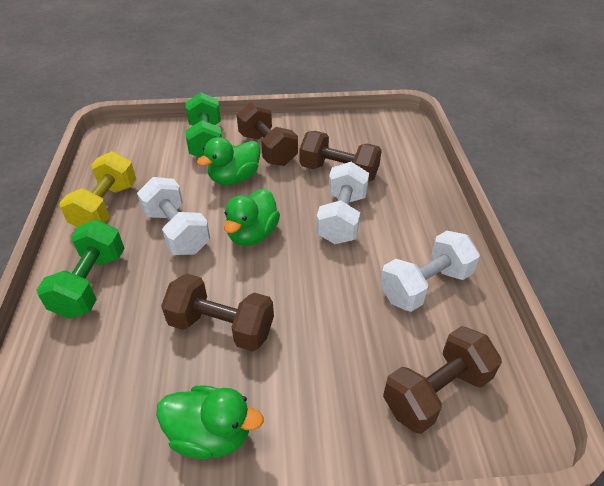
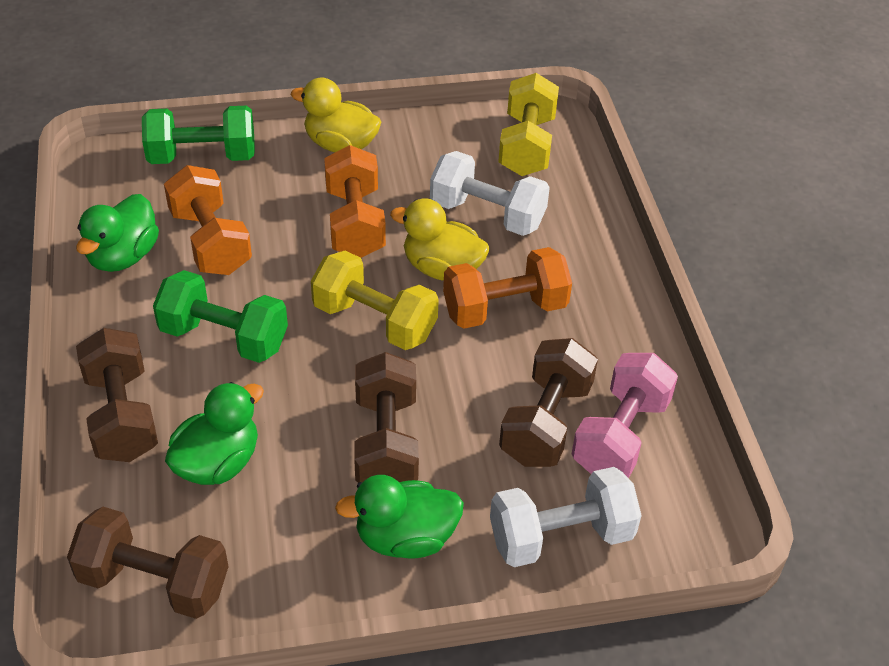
orange dumbbell: none = 0 -> [164,165,252,275] [324,145,386,258] [443,247,572,329] = 3
pink dumbbell: none = 0 -> [572,353,678,478] = 1
white dumbbell: [137,177,210,255] [316,162,369,244] [380,231,480,312] = 3 -> [430,151,550,236] [490,467,642,567] = 2
yellow duck: none = 0 -> [291,78,381,152] [390,198,490,281] = 2
yellow dumbbell: [59,151,137,227] = 1 -> [311,251,439,350] [498,73,559,176] = 2

